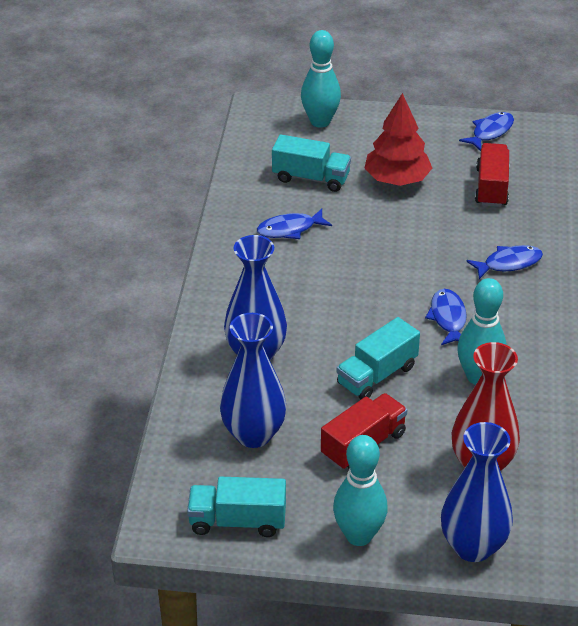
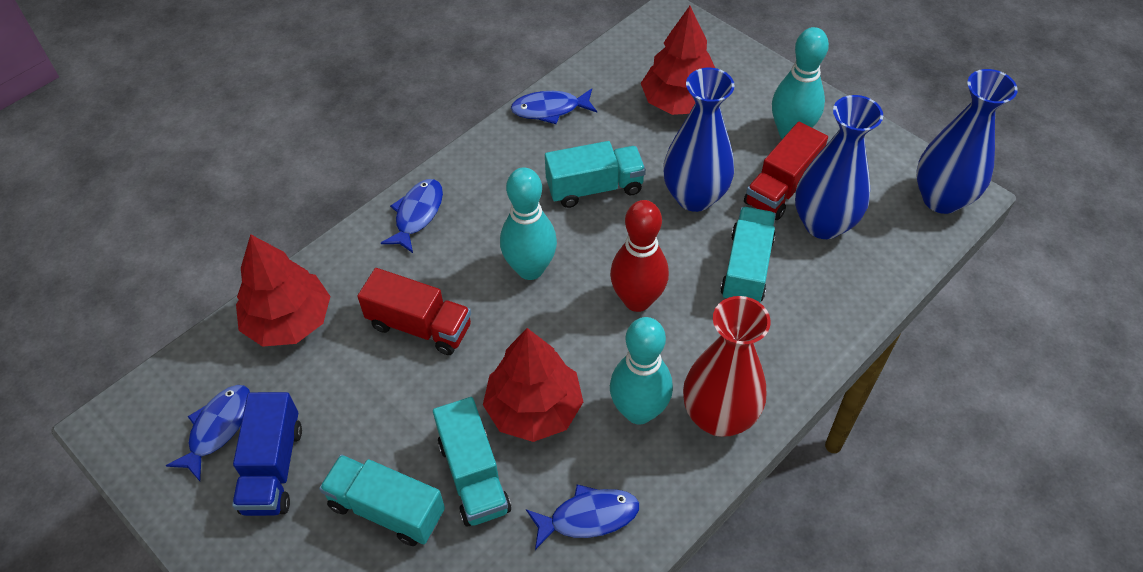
blue truck: none = 0 -> [232,392,302,516] = 1
red bowling pin: none = 0 -> [610,200,669,312] = 1
red tree: [364,93,432,186] = 1 -> [236,234,331,347] [483,328,583,442] [641,6,715,115] = 3
turquoise truck: [187,477,286,537] [272,134,351,192] [337,317,420,400] = 3 -> [319,455,445,546] [433,397,511,527] [545,141,646,208] [720,207,776,303] = 4

